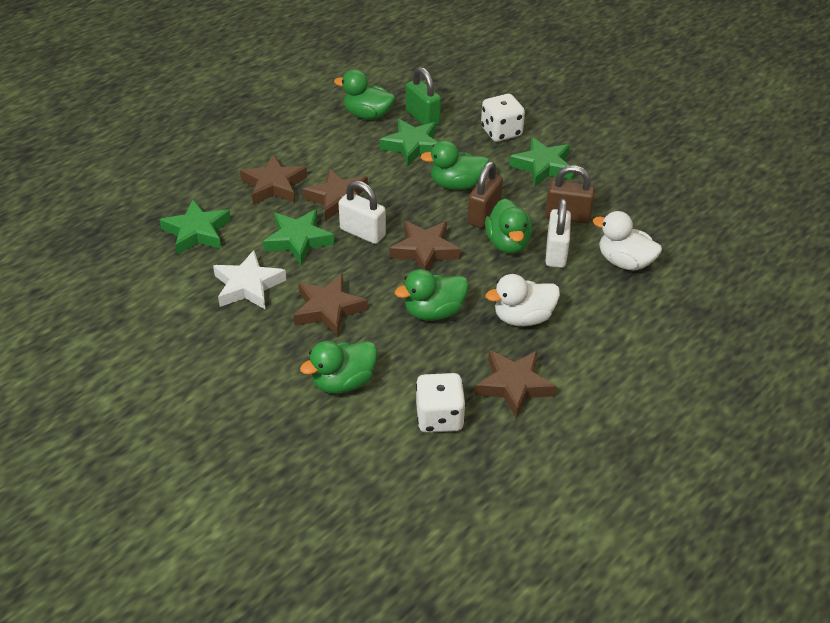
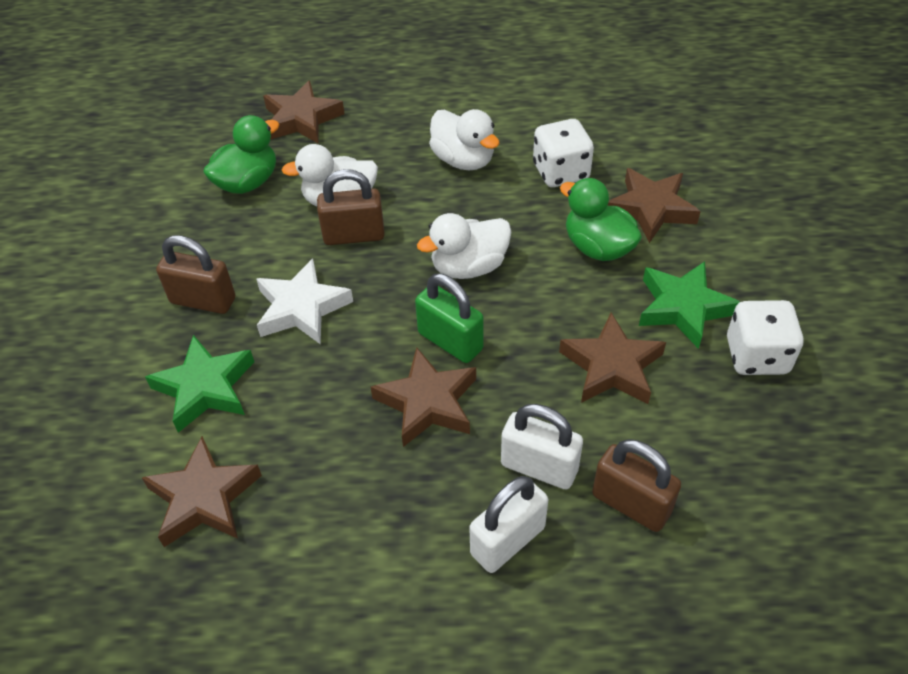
brown padlock: [467,161,503,228] [545,165,595,223] = 2 -> [156,235,235,314] [317,169,385,245] [592,439,681,532] = 3
green duck: [300,341,377,394] [334,69,395,120] [395,269,468,321] [421,140,489,190] [485,199,532,254] = 5 -> [203,115,280,194] [560,178,642,261] = 2
green star: [160,200,231,255] [263,209,335,266] [380,119,438,167] [509,137,573,186] = 4 -> [145,335,254,433] [639,261,740,349] = 2
white duck: [486,274,560,326] [593,211,662,271] = 2 -> [281,144,378,206] [417,213,511,279] [429,109,500,170] = 3

